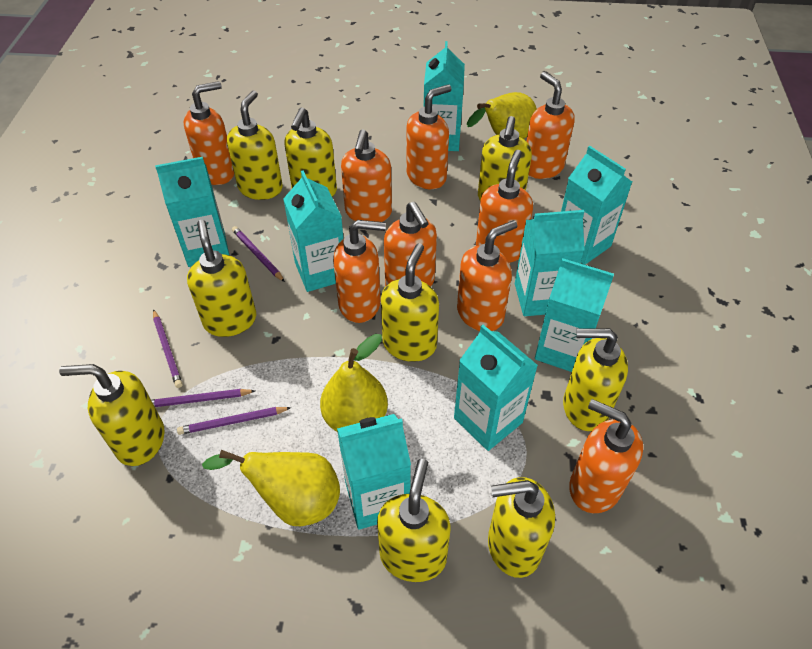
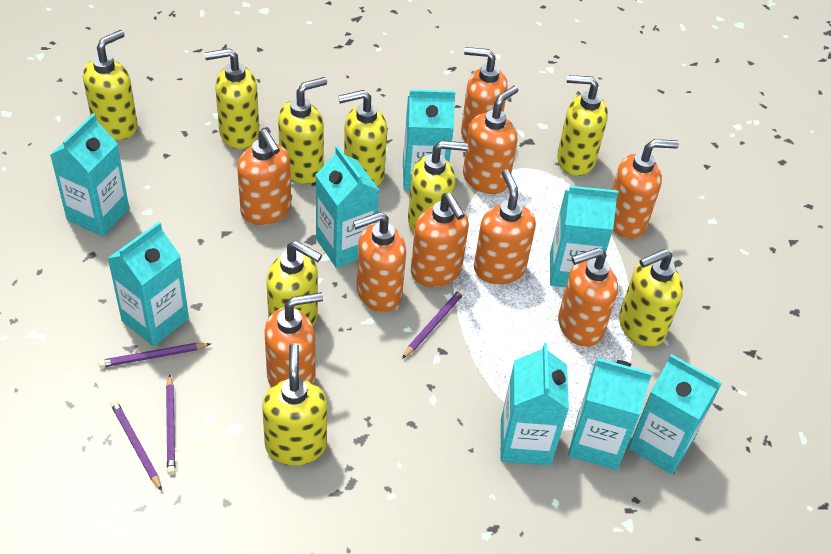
yellow pear: [202,450,340,526] [320,334,388,432] [467,92,537,139] = 3 -> none = 0

